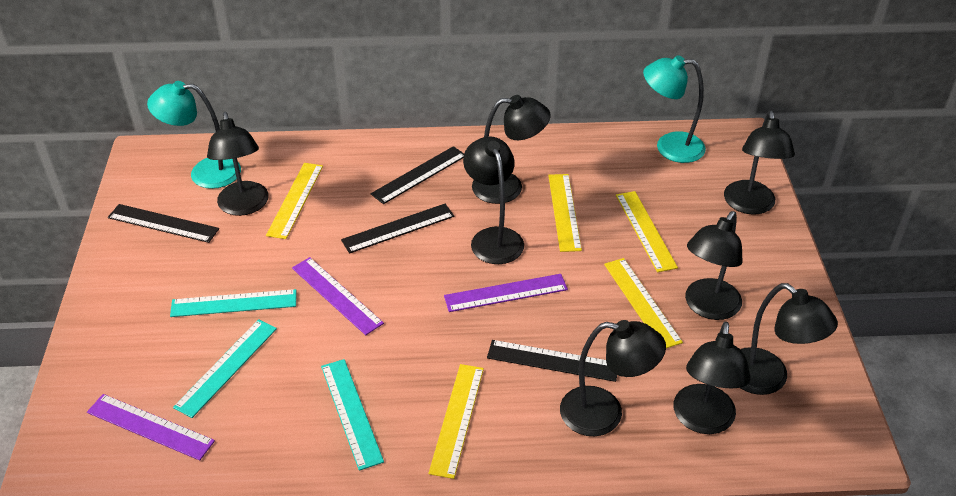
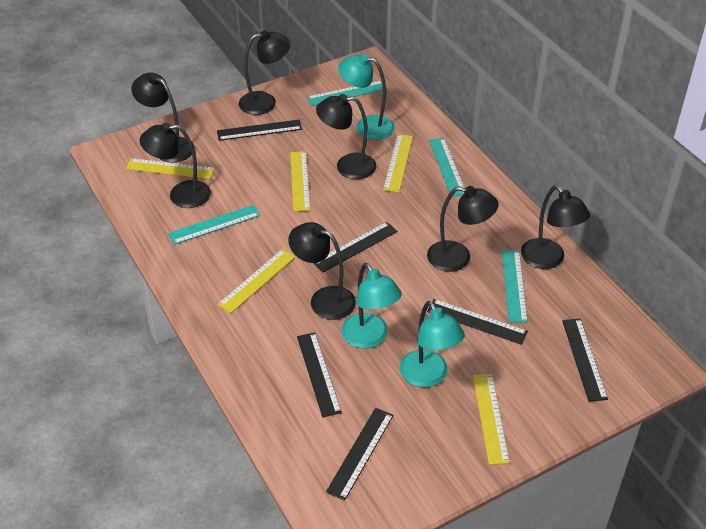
black lamp: [207,112,269,216] [463,136,524,264] [472,95,551,204] [560,320,666,436] [673,322,751,434] [685,211,743,320] [724,111,795,214] [740,283,838,395] = 8 -> [131,72,194,162] [139,123,211,208] [239,30,290,115] [288,222,356,320] [316,94,377,179] [427,186,499,272] [521,185,590,269] = 7
black ruler: [108,204,219,243] [341,204,454,254] [371,146,464,204] [487,340,617,382] = 4 -> [217,120,302,141] [297,333,342,417] [313,222,397,273] [326,408,393,501] [427,299,528,345] [562,319,608,402] = 6
purple ruler: [87,394,215,461] [292,257,384,335] [444,274,568,312] = 3 -> none = 0
turquoise lamp: [147,81,241,189] [643,55,706,163] = 2 -> [338,54,395,140] [341,263,402,349] [400,301,465,387] = 3
turquoise ruler: [170,289,297,317] [173,319,277,418] [321,359,384,471] = 3 -> [168,205,260,245] [307,81,387,106] [429,138,464,197] [502,250,528,323] = 4

